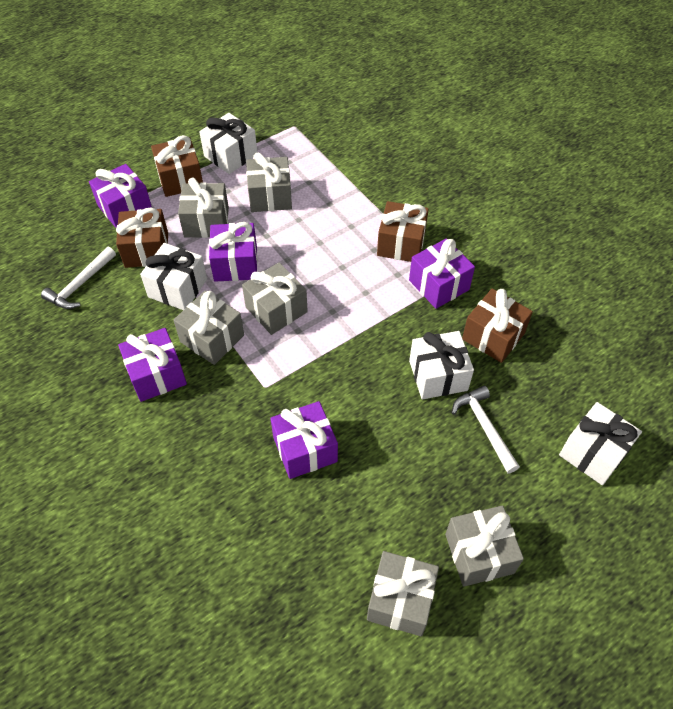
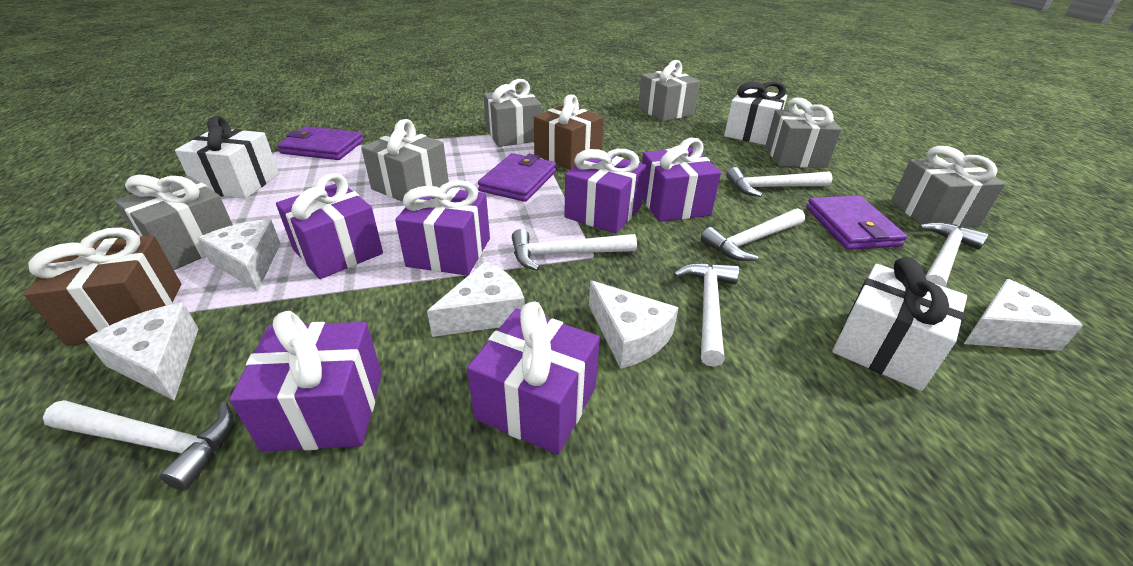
brown gift: [116,208,168,268] [151,135,203,197] [377,201,429,262] [462,288,533,363] = 4 -> [24,227,181,346] [534,94,604,170] = 2
purple gift: [89,164,152,228] [118,328,187,402] [209,222,258,282] [270,401,338,479] [409,238,475,309] = 5 -> [229,311,382,452] [276,173,383,279] [395,180,490,276] [467,302,600,455] [564,149,646,234] [642,138,721,222] = 6
purple wallet: none = 0 -> [277,126,363,160] [478,153,556,202] [806,195,907,250] = 3
white cheese: none = 0 -> [85,303,198,401] [198,219,281,291] [427,261,525,337] [589,281,679,369] [964,279,1083,351] = 5
white gift: [140,243,207,310] [199,113,258,174] [409,331,474,399] [559,402,642,485] = 4 -> [175,116,279,199] [724,81,787,145] [832,257,967,391] = 3
white hammer: [41,247,116,309] [452,385,520,473] = 2 -> [43,400,233,491] [512,229,637,271] [674,262,739,367] [701,208,805,261] [726,167,833,197] [919,222,988,287] = 6

